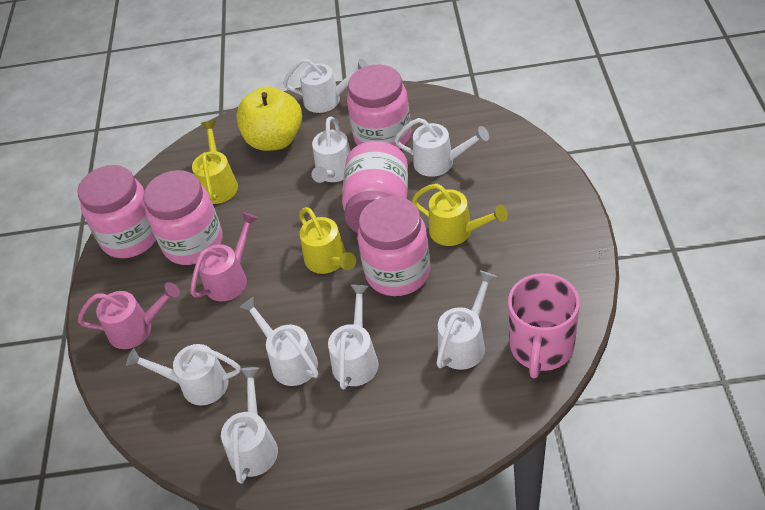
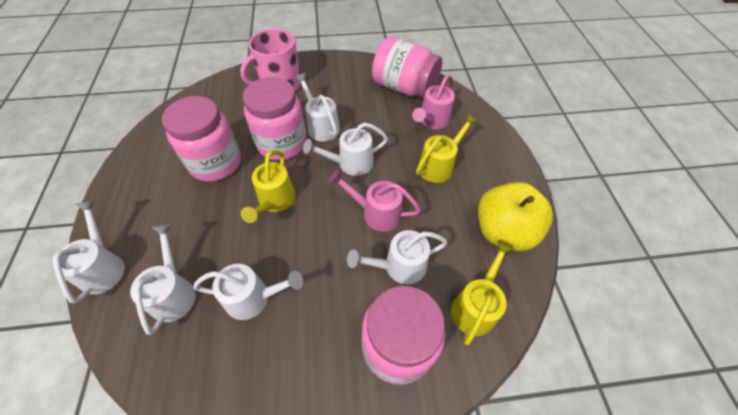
pink jar: [78,165,156,258] [143,170,222,265] [342,141,408,233] [347,64,411,149] [357,196,430,296] = 5 -> [162,96,241,182] [243,77,307,161] [361,286,445,385] [372,37,442,98] = 4
white watering can: [126,344,241,405] [221,367,278,484] [239,297,318,386] [283,58,369,113] [312,117,351,183] [328,285,379,389] [394,118,489,177] [436,270,497,370] = 8 -> [53,201,125,303] [130,224,196,335] [193,264,303,320] [295,73,340,141] [303,122,388,176] [347,230,448,284] = 6

